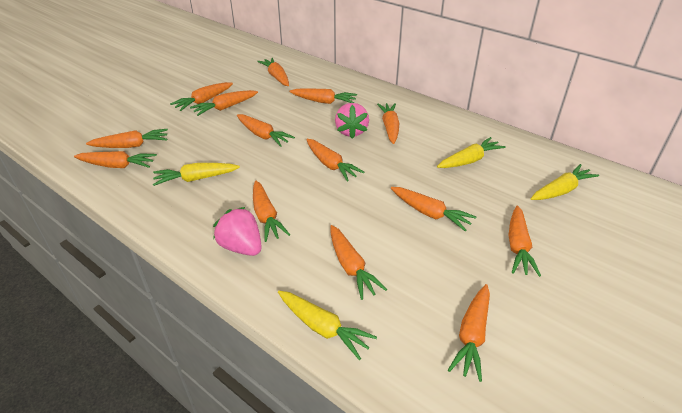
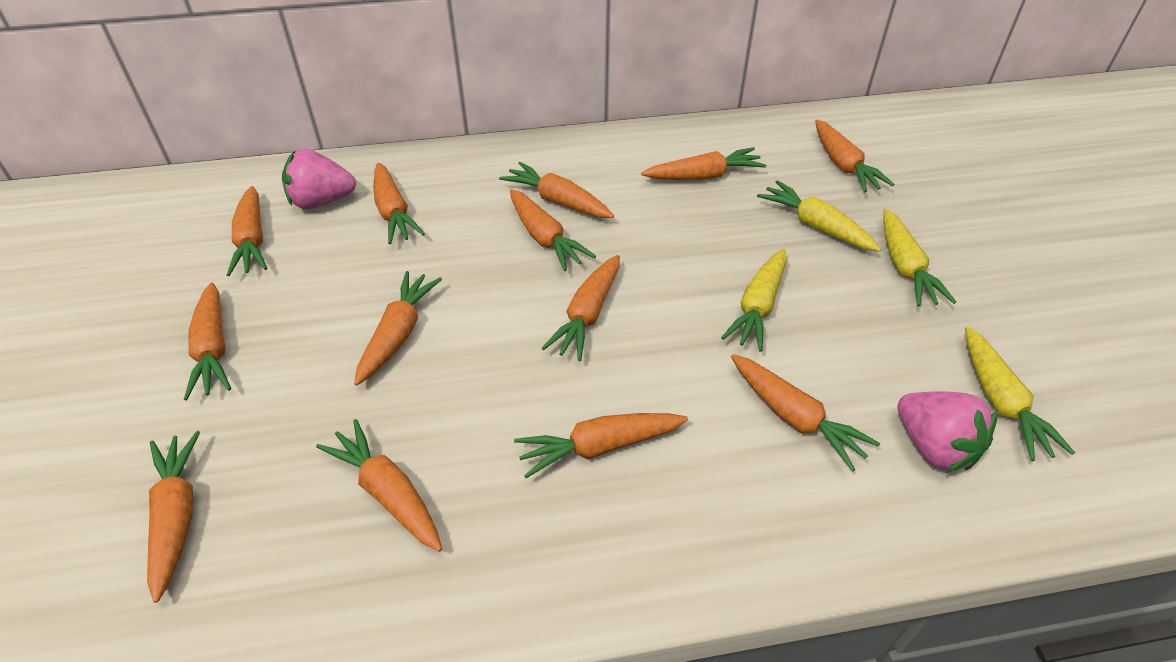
orange carrot: [74,151,157,168] [86,129,168,148] [170,82,233,111] [190,90,258,116] [237,114,295,147] [253,181,290,242] [257,58,289,86] [289,88,357,104] [306,139,364,181] [330,225,387,300] [377,103,399,144] [391,187,476,231] [448,284,490,382] [509,206,541,277] = 14 -> [147,431,200,603] [183,282,231,400] [227,186,267,276] [316,419,442,552] [354,271,442,386] [373,163,425,244] [499,162,614,218] [510,189,596,271] [514,413,688,478] [542,255,620,361] [641,147,766,180] [731,354,880,471] [815,120,894,192] = 13

